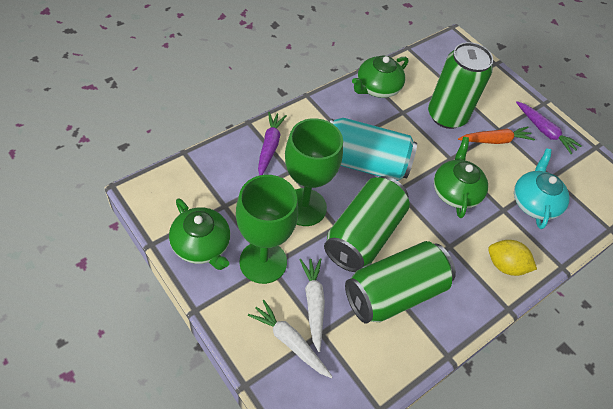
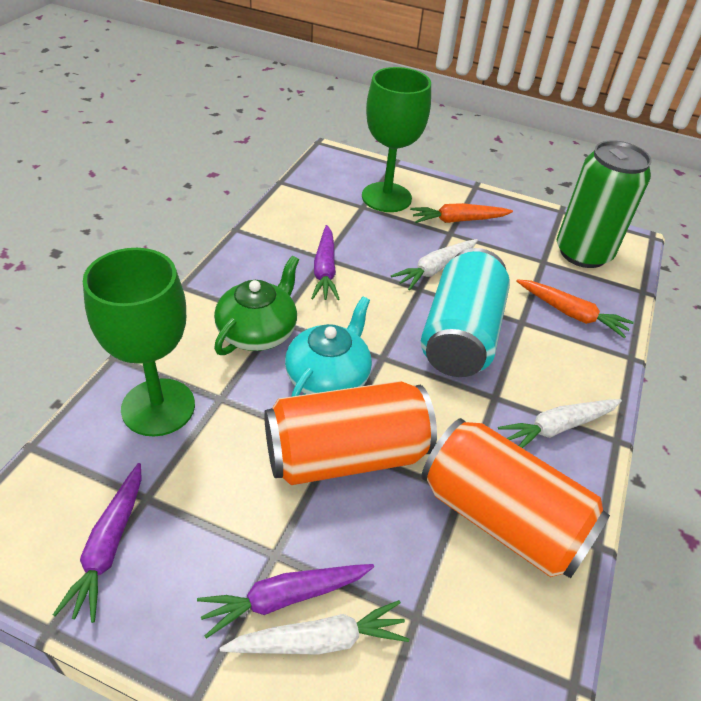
green can: [324,176,410,272] [345,241,456,324] [428,42,493,129] = 3 -> [557,140,652,268] = 1
green teapot: [169,198,230,270] [352,55,408,98] [434,137,488,218] = 3 -> [214,256,299,355] = 1
orange can: none = 0 -> [264,381,437,485] [421,418,610,578] = 2
orange carrot: [458,126,535,144] = 1 -> [410,203,513,223] [516,279,634,338] = 2
purple carrot: [258,112,287,175] [516,101,582,154] = 2 -> [53,463,142,623] [197,564,374,639] [311,225,340,300] = 3
white carrot: [248,300,333,378] [300,258,325,352] = 2 -> [220,600,409,655] [391,239,478,291] [498,399,622,448] = 3
yellow lemon: [488,240,537,276] = 1 -> none = 0

